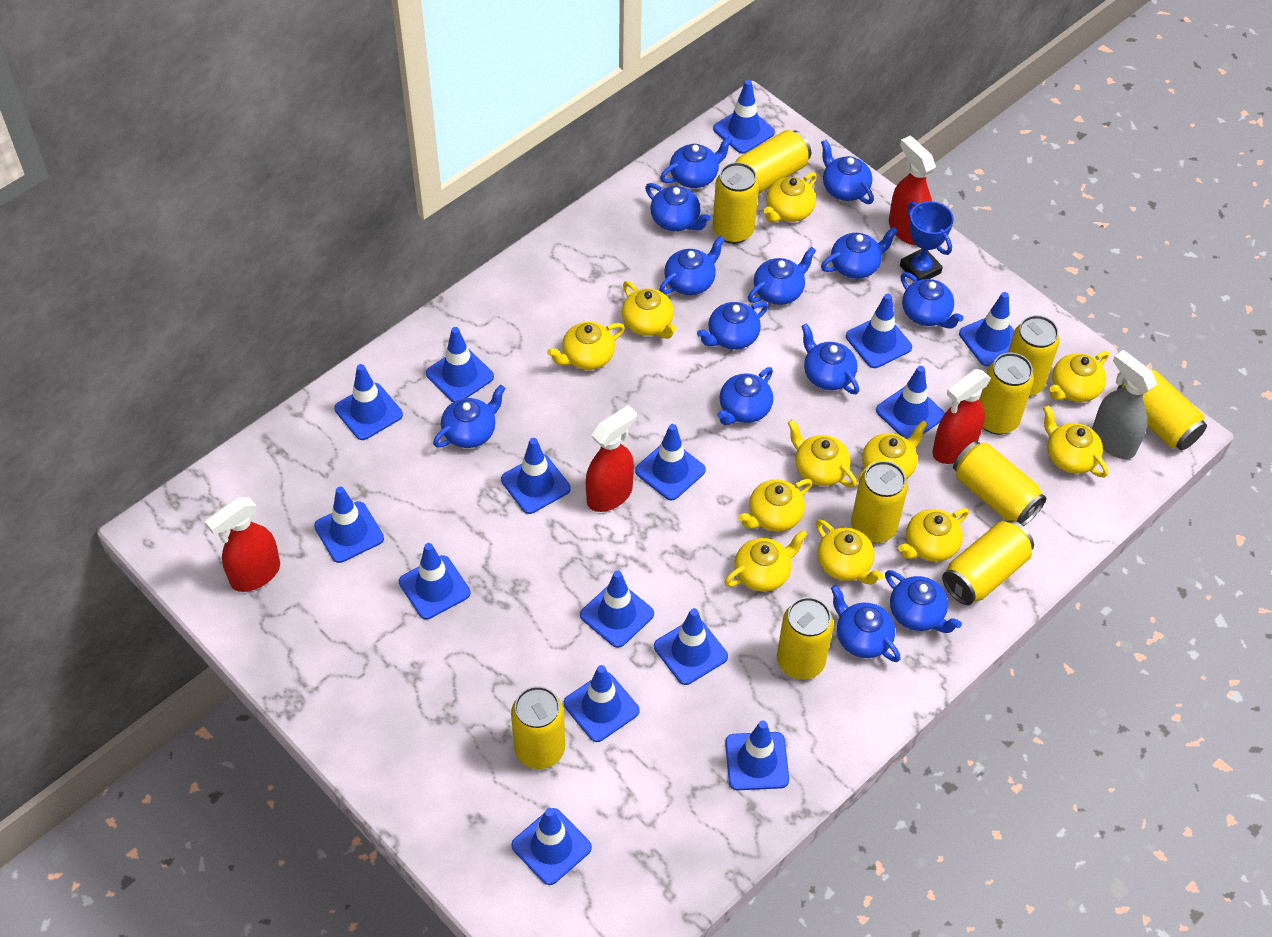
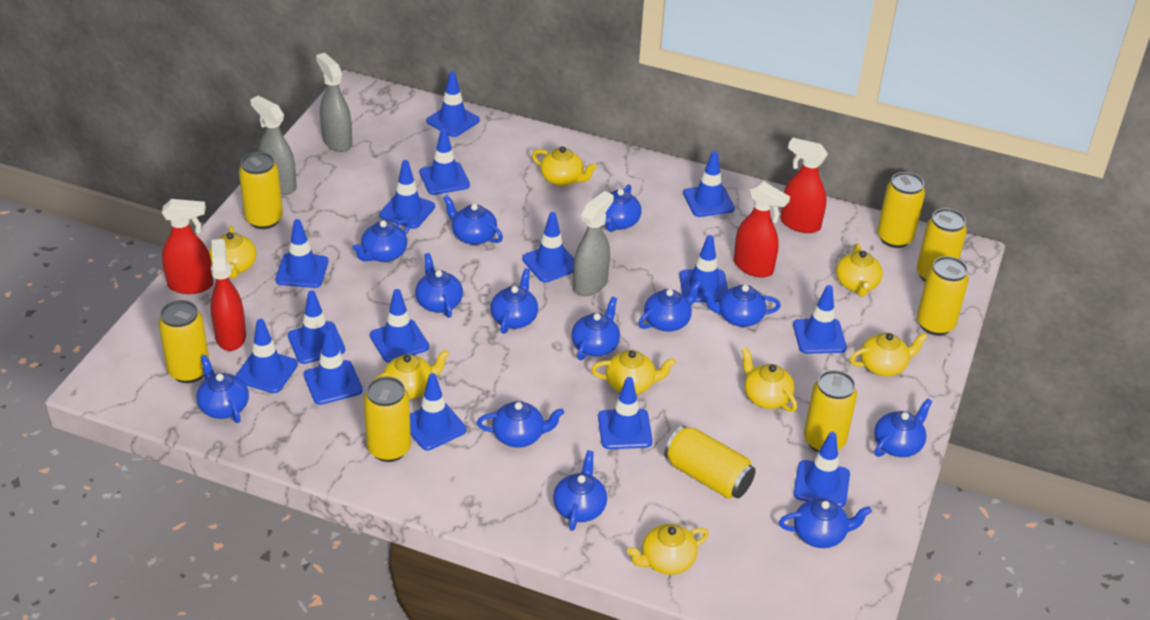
blue trophy: [900,201,954,281] = 1 -> none = 0
grey spray bottle: [1092,350,1157,459] = 1 -> [250,96,297,195] [316,52,352,152] [573,191,614,296] = 3
yellow can: [511,686,565,769] [713,162,759,244] [735,130,811,194] [777,597,834,680] [851,461,908,543] [942,520,1034,605] [953,441,1047,526] [979,353,1034,435] [1008,315,1060,397] [1117,369,1207,450] = 10 -> [158,300,210,383] [239,152,283,229] [364,377,411,462] [664,425,756,499] [804,370,857,452] [877,172,925,248] [917,208,967,282] [917,256,969,336] = 8
yellow teapot: [547,322,625,370] [622,281,677,339] [724,530,807,592] [738,479,812,532] [763,172,817,222] [788,420,857,488] [816,520,883,585] [858,420,928,481] [898,508,969,562] [1043,405,1108,478] [1050,351,1109,402] = 11 -> [209,225,256,278] [371,350,449,399] [532,146,597,186] [591,350,676,394] [627,524,709,575] [741,347,797,412] [836,244,883,296] [850,333,928,376] = 8

